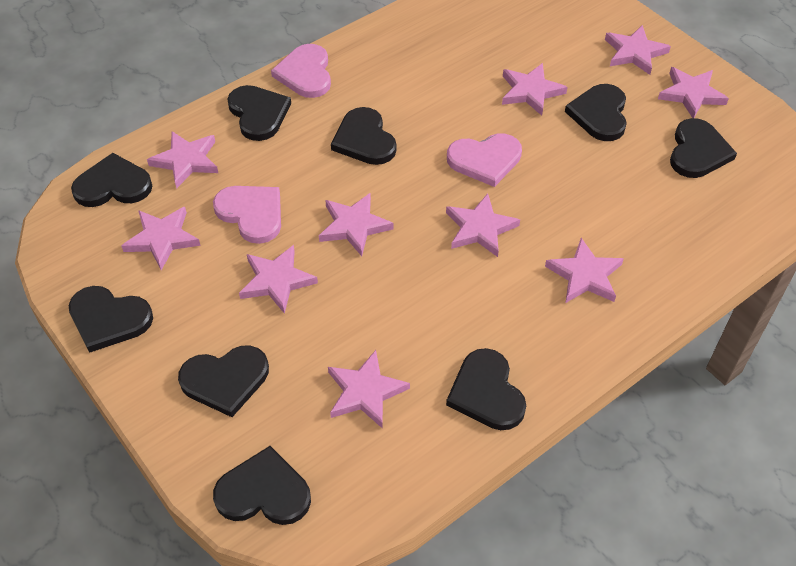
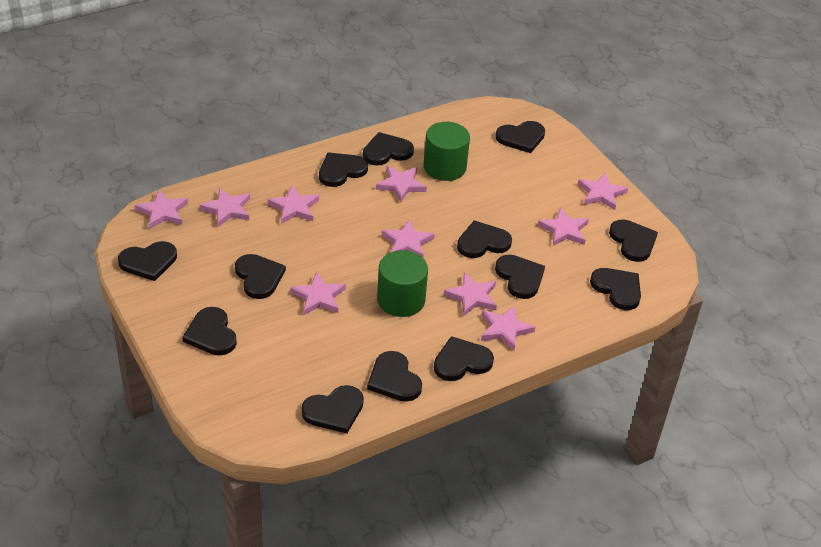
black heart: [68,286,153,353] [71,153,152,207] [178,346,269,417] [213,446,311,525] [227,85,291,141] [331,107,396,165] [446,348,526,430] [565,84,627,141] [670,118,737,178] = 9 -> [118,241,177,281] [182,307,237,355] [235,254,286,299] [301,385,364,434] [319,152,368,187] [363,132,414,165] [367,351,422,402] [434,336,494,381] [457,220,512,258] [495,121,545,153] [495,255,545,299] [590,268,641,310] [609,220,658,262] = 13
green cylinder: none = 0 -> [377,250,428,317] [424,122,470,181] = 2
pink heart: [213,186,281,244] [271,44,331,98] [447,134,522,187] = 3 -> none = 0

